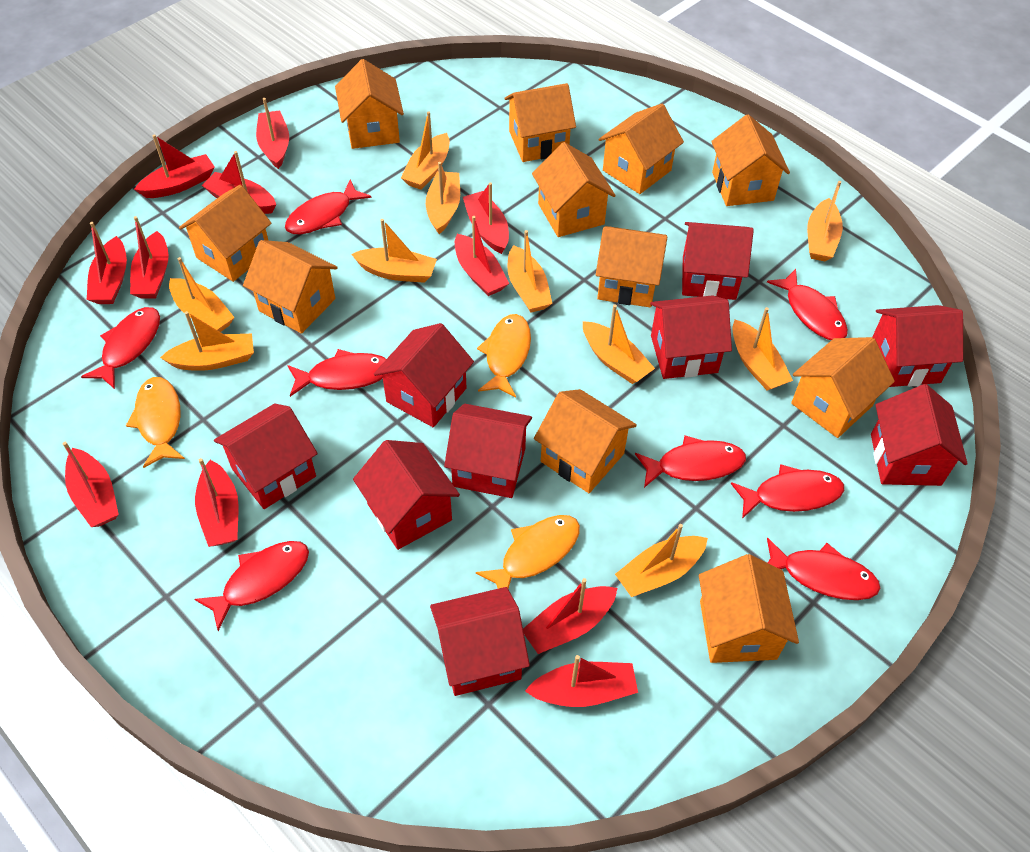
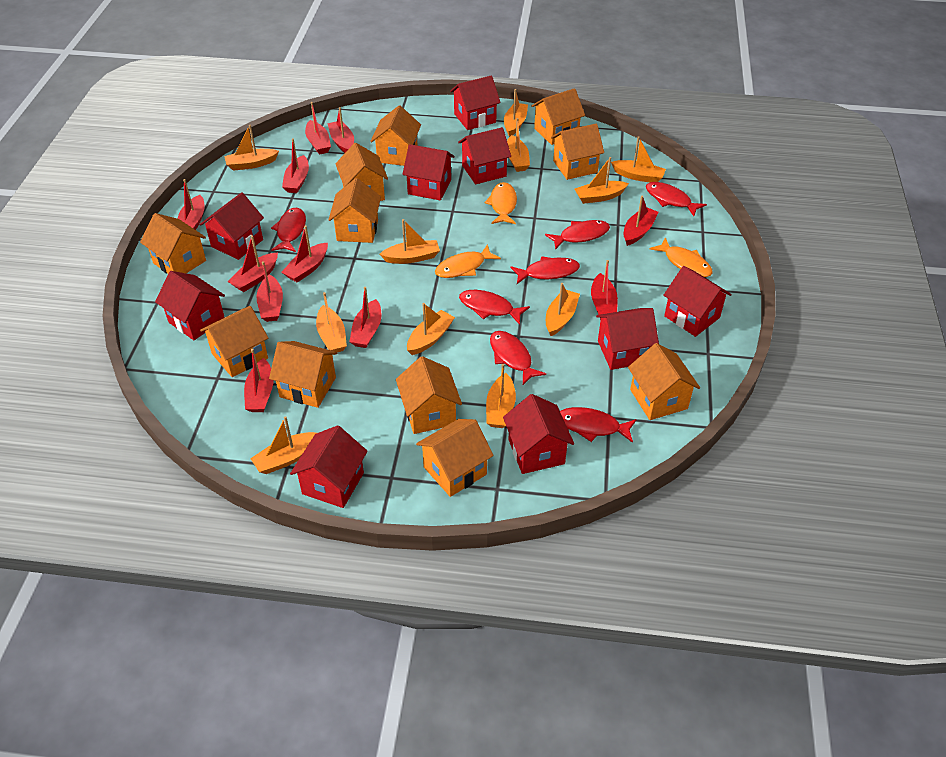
orange boat: [160,311,254,371] [169,257,235,332] [351,219,437,283] [401,111,449,190] [426,162,460,234] [507,230,552,312] [583,304,655,384] [615,524,708,597] [732,307,793,391] [807,181,843,261] = 10 -> [224,125,279,171] [250,416,316,474] [316,292,347,352] [380,219,440,264] [407,303,455,355] [486,364,516,428] [504,89,528,137] [507,118,530,172] [546,283,580,336] [575,157,629,204] [611,136,666,182] = 11
red fish: [81,307,160,389] [195,541,309,631] [285,180,371,234] [287,349,386,397] [635,436,746,488] [731,464,844,519] [767,269,848,340] [767,537,881,600] = 8 -> [271,208,306,252] [459,290,530,325] [490,331,546,385] [510,256,580,284] [545,220,610,250] [560,407,637,443] [646,182,707,216] = 7

